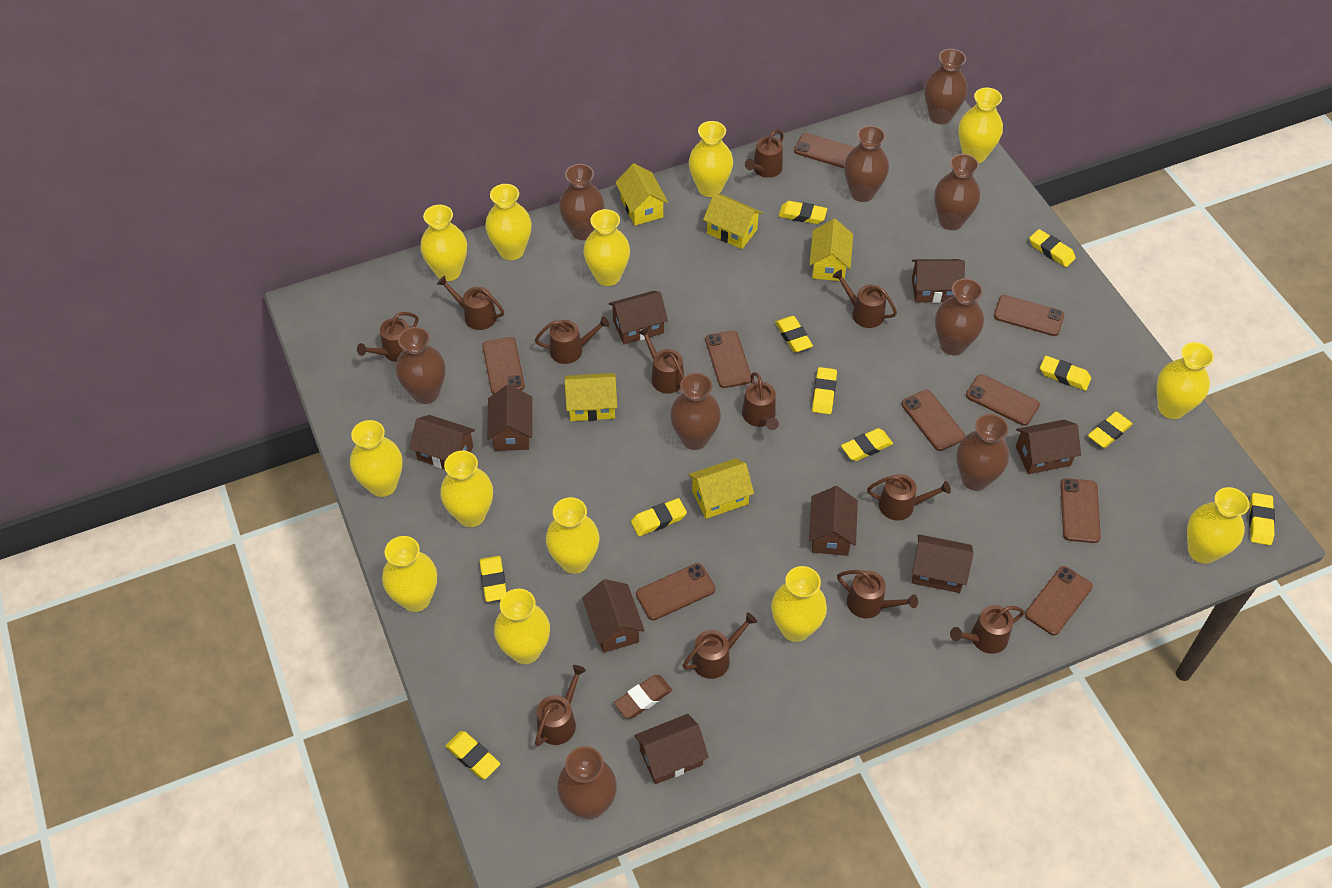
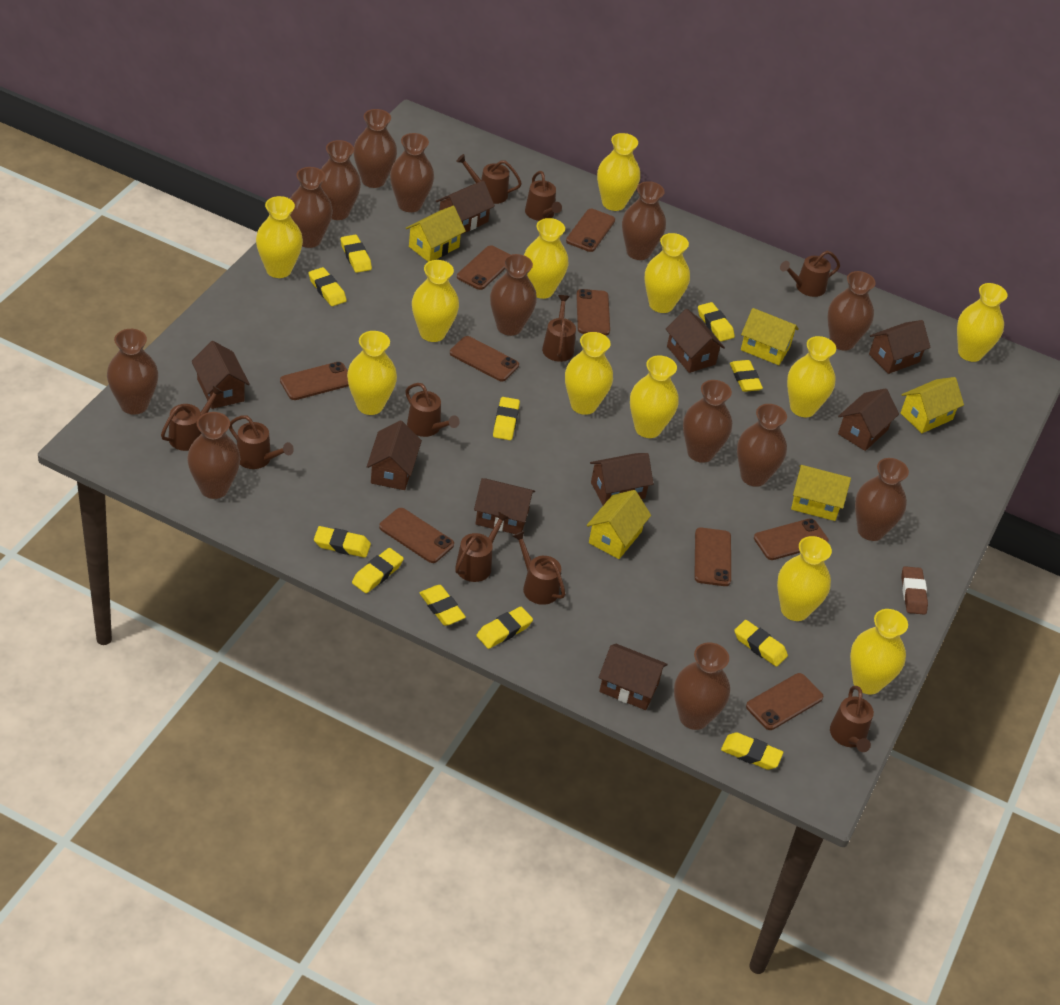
brown vase: [396,327,445,404] [557,746,617,820] [559,164,604,240] [670,373,721,450] [844,126,889,202] [924,49,968,124] [934,154,980,230] [935,278,984,355] [956,414,1009,491] = 9 -> [107,329,158,415] [187,412,240,499] [290,167,333,248] [321,140,361,220] [353,109,397,188] [390,133,434,212] [490,254,537,336] [622,181,666,260] [674,642,730,730] [683,380,732,463] [737,404,787,487] [827,271,876,351] [855,458,909,541] = 13
brown watering can: [357,312,418,362] [437,276,504,330] [535,316,610,364] [535,665,586,746] [638,327,684,394] [683,612,757,679] [742,372,779,430] [745,129,784,178] [832,269,897,328] [837,570,918,619] [867,474,951,520] [950,605,1025,654] = 12 -> [161,385,223,451] [229,415,294,469] [405,383,460,437] [455,511,509,582] [456,154,522,204] [513,531,565,605] [525,171,562,221] [542,295,576,362] [780,251,840,297] [830,686,874,752] = 10
yellow vase: [350,420,402,497] [382,536,437,612] [421,205,467,281] [440,451,493,527] [485,184,532,260] [494,589,550,664] [546,497,599,574] [583,209,630,286] [689,121,733,197] [771,566,827,642] [958,88,1003,163] [1157,342,1214,419] [1187,487,1250,564] = 13 -> [256,196,303,278] [347,331,397,415] [412,260,459,342] [524,218,569,299] [565,332,613,415] [597,133,640,211] [630,355,679,438] [645,233,690,313] [777,536,832,621] [787,336,836,417] [850,609,908,694] [957,283,1007,362] = 12

